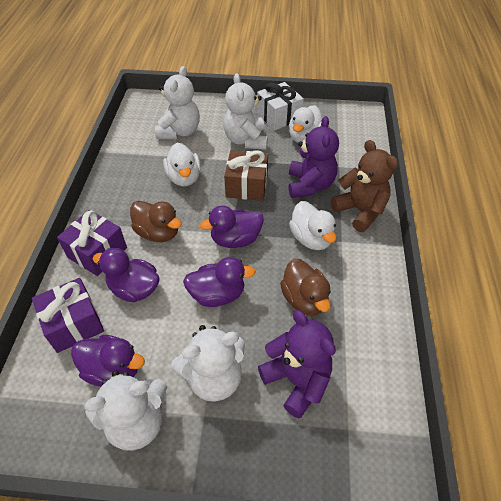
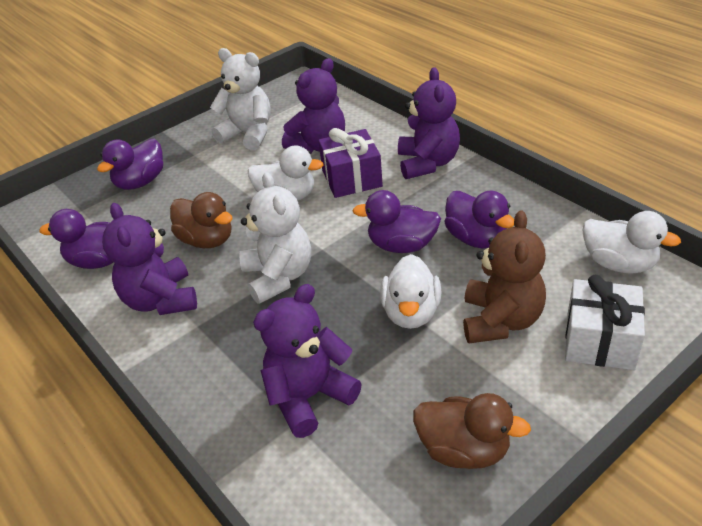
brown gift: [224,150,268,201] = 1 -> none = 0
purple gift: [32,278,104,353] [57,210,127,276] = 2 -> [318,128,383,198] = 1
purple teddy bear: [258,310,336,419] [289,116,339,198] = 2 -> [102,203,197,315] [253,284,362,438] [282,58,345,154] [398,67,460,179] = 4
white teddy bear: [84,370,167,451] [155,66,200,139] [171,325,245,402] [223,73,268,150] = 4 -> [210,48,271,150] [239,172,311,304] = 2

